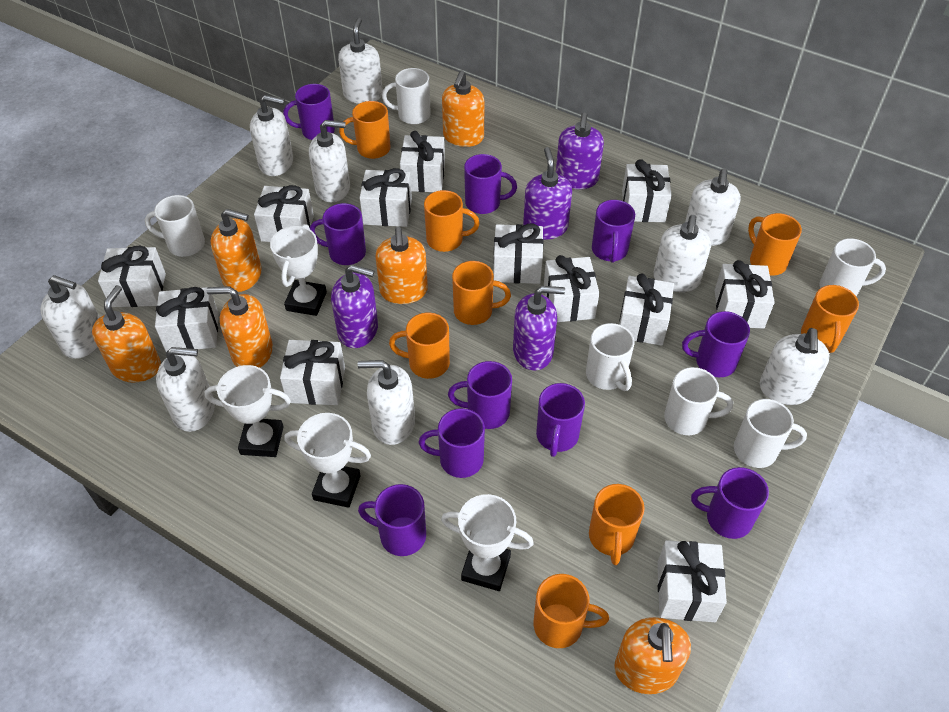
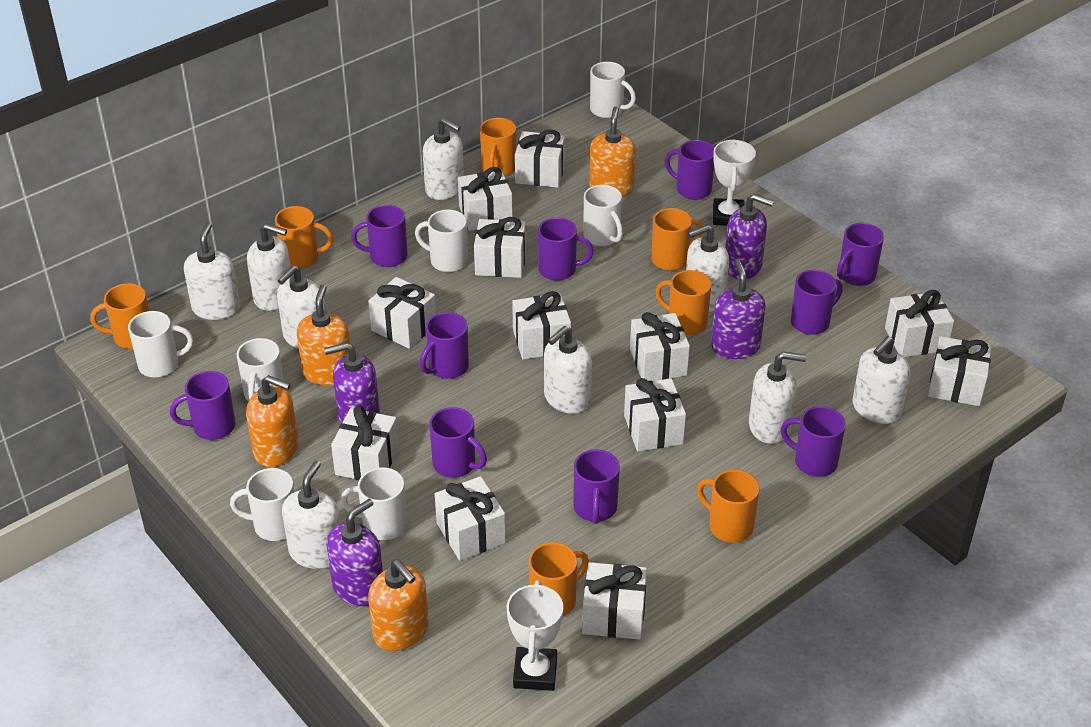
orange mug: [339,101,391,159] [389,313,450,379] [424,190,480,252] [452,261,511,325] [534,574,609,648] [589,484,645,565] [748,213,802,276] [801,285,859,353] = 8 -> [90,283,149,349] [275,206,333,268] [480,118,516,176] [529,542,589,616] [651,208,703,271] [655,270,712,335] [697,470,759,543] = 7
orange soap dispenser: [92,285,161,383] [206,286,273,368] [211,209,262,292] [375,227,428,304] [442,70,485,147] [614,617,691,694] = 6 -> [246,375,299,467] [297,285,350,385] [368,559,429,651] [589,107,636,197] = 4
white mug: [145,195,205,257] [382,68,431,124] [586,323,634,391] [664,367,733,435] [734,399,807,468] [819,238,886,296] = 6 -> [128,311,193,378] [230,468,295,541] [237,338,284,402] [341,467,407,540] [415,210,468,272] [583,185,623,246] [590,62,636,118] = 7
white trophy: [205,365,291,457] [270,224,327,316] [285,413,371,508] [441,494,534,591] = 4 -> [507,580,563,691] [713,139,756,226] = 2

